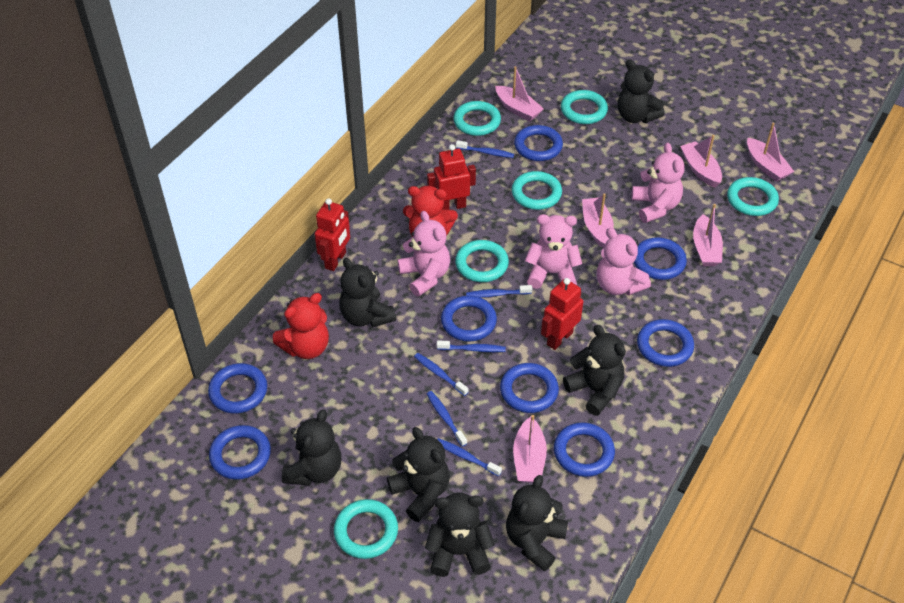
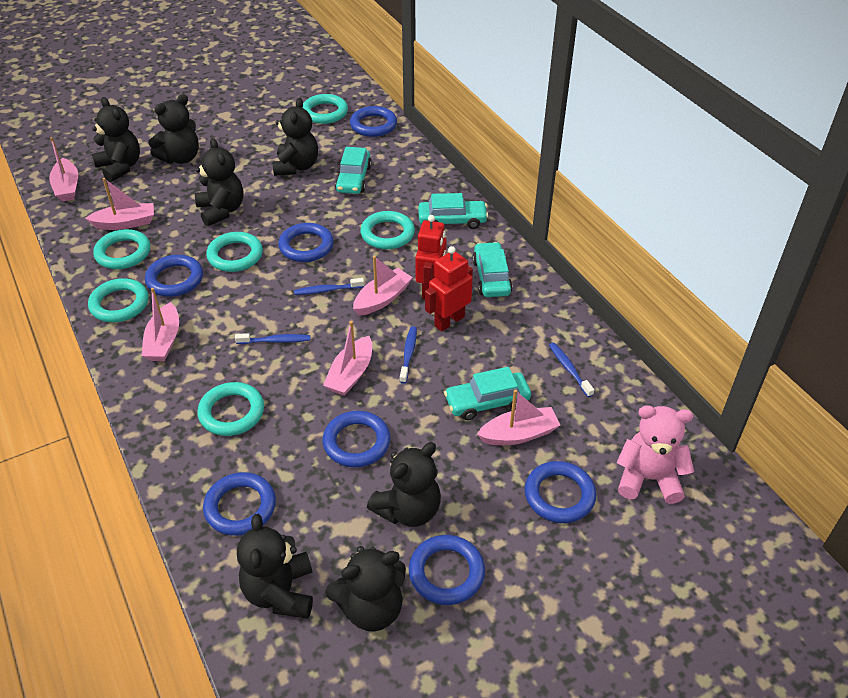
blue ring: [208,363,267,414] [209,425,271,480] [441,296,497,342] [500,363,559,413] [514,125,563,161] [554,422,615,477] [634,237,687,280] [637,319,694,367] = 8 -> [145,255,203,297] [203,472,276,536] [278,223,334,262] [323,411,391,468] [350,106,397,137] [409,535,485,605] [524,461,596,523] = 7
blue toothbrush: [414,353,468,396] [427,391,467,447] [437,341,506,352] [437,438,502,476] [456,140,514,158] [466,285,532,298] = 6 -> [235,333,310,344] [294,278,364,295] [400,326,417,383] [549,343,594,397] = 4
pink teddy bear: [398,211,450,297] [525,214,582,289] [597,228,651,296] [631,143,685,223] = 4 -> [616,405,694,504] = 1
red robot: [315,198,350,271] [427,144,476,210] [541,278,583,350] = 3 -> [415,215,447,299] [425,246,473,332] = 2
red teddy bear: [273,293,329,359] [403,186,458,237] = 2 -> none = 0
turquoise car: none = 0 -> [335,147,372,194] [418,193,488,229] [444,367,531,420] [472,242,512,297] = 4

